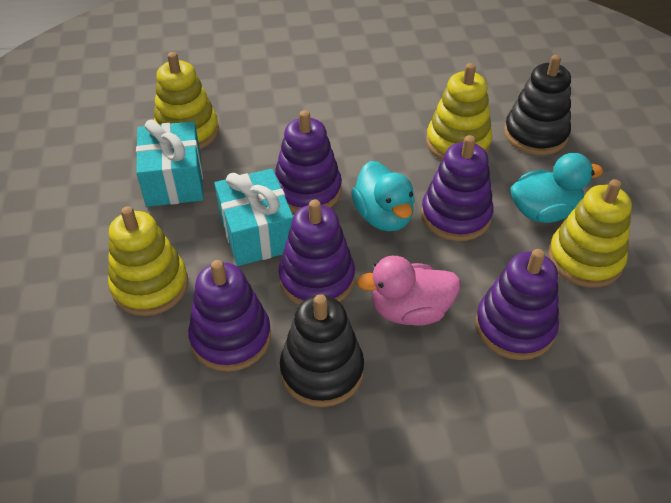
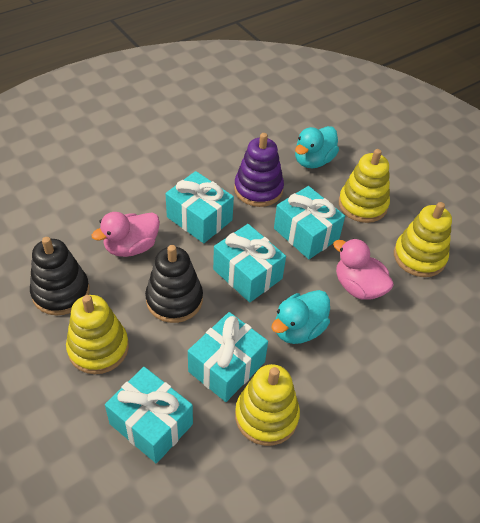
pink duck: [357,256,461,326] = 1 -> [91,212,160,257] [333,238,394,300] = 2
purple stacking toy: [188,260,271,372] [275,110,342,213] [279,200,355,305] [421,135,494,241] [475,249,559,360] = 5 -> [234,133,284,207] = 1
turquoise gift: [136,119,204,207] [214,169,293,266] = 2 -> [105,367,193,463] [165,171,234,243] [188,312,268,402] [213,224,286,302] [274,186,345,259] = 5

